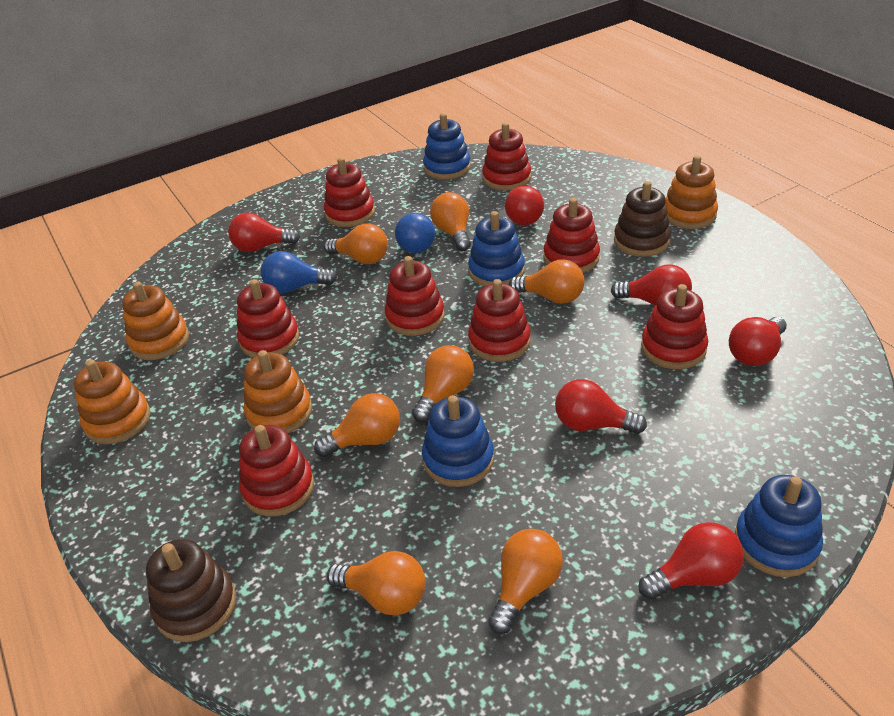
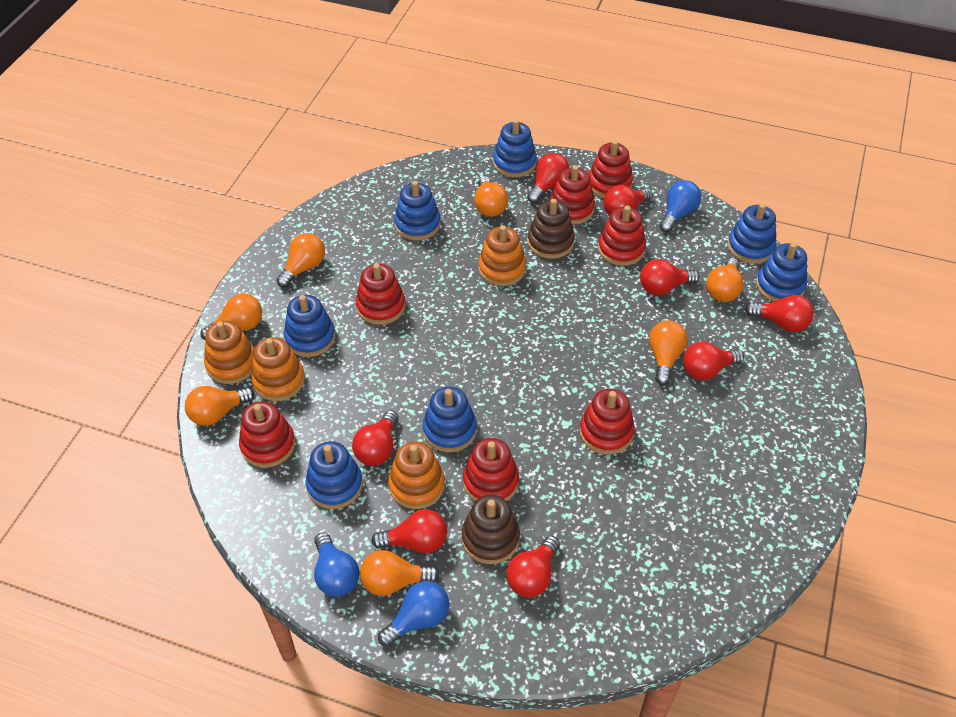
blue light bulb: [261,251,337,293] [395,212,435,253] = 2 -> [314,532,359,597] [378,581,449,647] [660,180,701,232] = 3
blue stacking toy: [422,395,494,487] [423,113,471,180] [468,211,525,287] [735,475,823,577] = 4 -> [284,295,336,357] [305,441,363,509] [394,181,441,241] [423,387,477,452] [493,119,537,177] [727,203,777,264] [756,243,807,302] = 7
red light bulb: [228,213,300,252] [505,186,544,225] [555,379,647,434] [611,264,692,306] [638,522,744,600] [729,317,787,366] = 6 -> [352,410,398,466] [371,509,447,553] [506,536,560,597] [527,153,569,203] [603,185,653,215] [640,259,699,295] [683,342,744,380] [745,295,814,332] = 8
red stacking toy: [237,279,299,358] [239,425,314,516] [324,157,375,227] [385,256,445,336] [468,279,531,362] [482,122,531,191] [543,198,600,273] [641,284,708,369] = 8 -> [239,401,295,468] [356,263,405,325] [463,438,519,501] [550,165,595,225] [579,389,635,454] [589,140,633,198] [598,206,646,266] = 7

